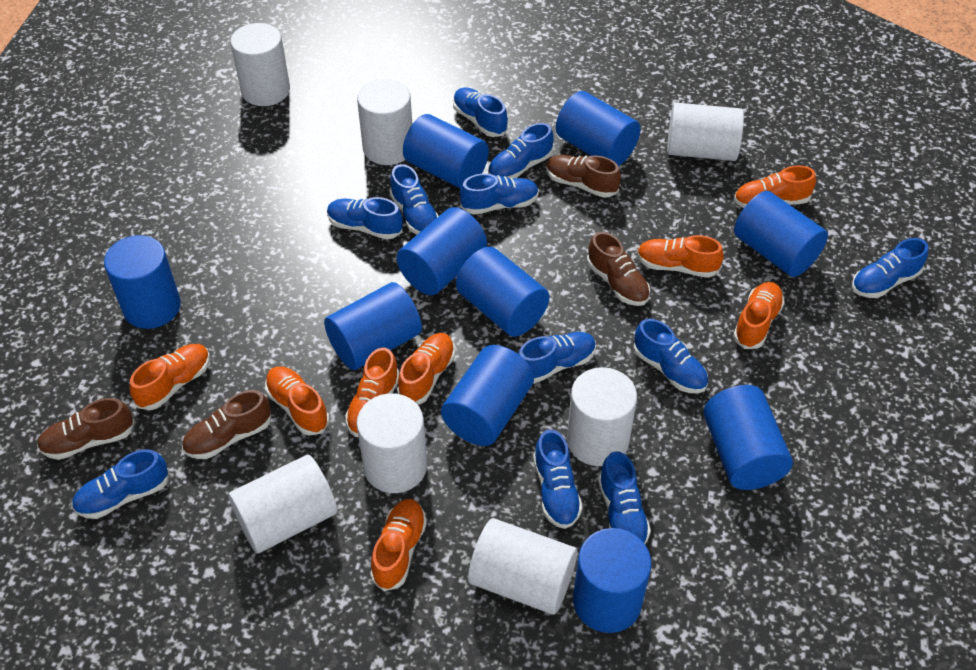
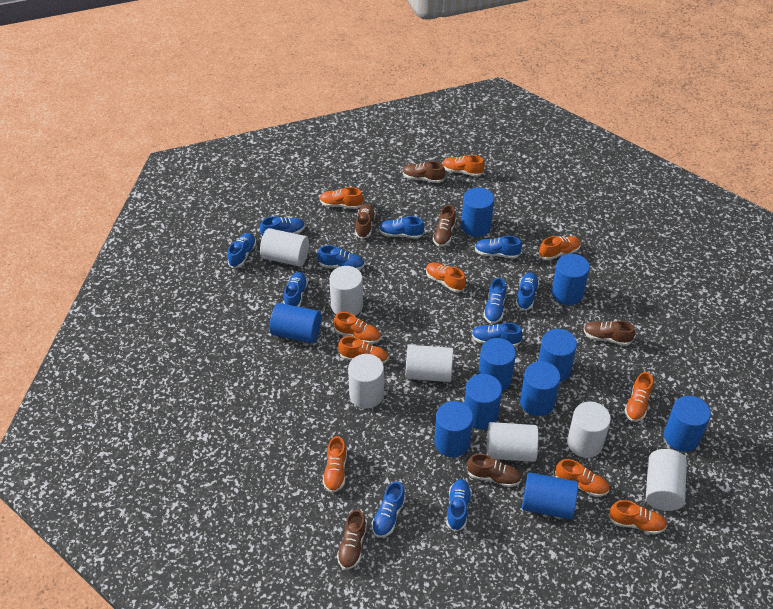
brown shoe: [37,398,134,460] [182,390,271,459] [546,155,621,198] [587,232,650,306] = 4 -> [337,509,367,570] [355,204,376,239] [403,161,445,183] [433,205,456,247] [467,454,522,487] [584,321,635,346] = 6
orange shoe: [129,344,210,410] [265,366,329,436] [345,348,399,437] [370,499,427,591] [397,333,455,405] [637,235,724,278] [733,282,785,349] [734,165,816,208] = 8 -> [320,187,363,209] [323,436,347,493] [334,312,381,344] [338,336,388,364] [426,262,466,292] [442,155,485,177] [539,236,581,260] [555,459,609,497] [609,500,667,535] [624,372,653,422] = 10

